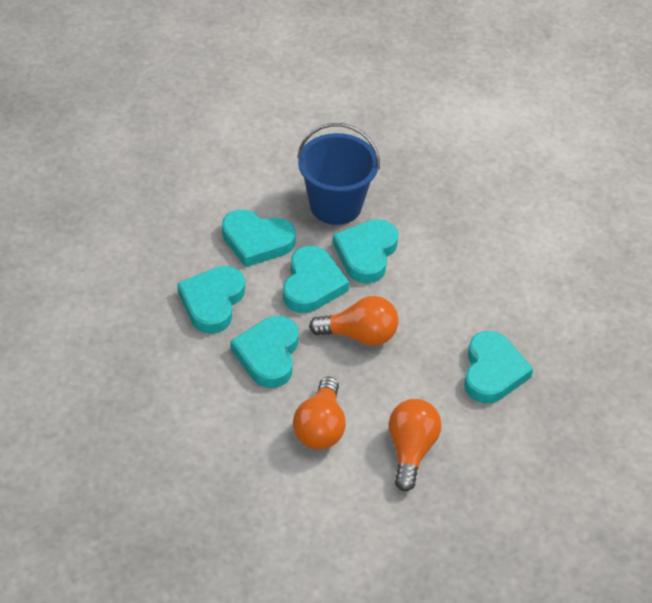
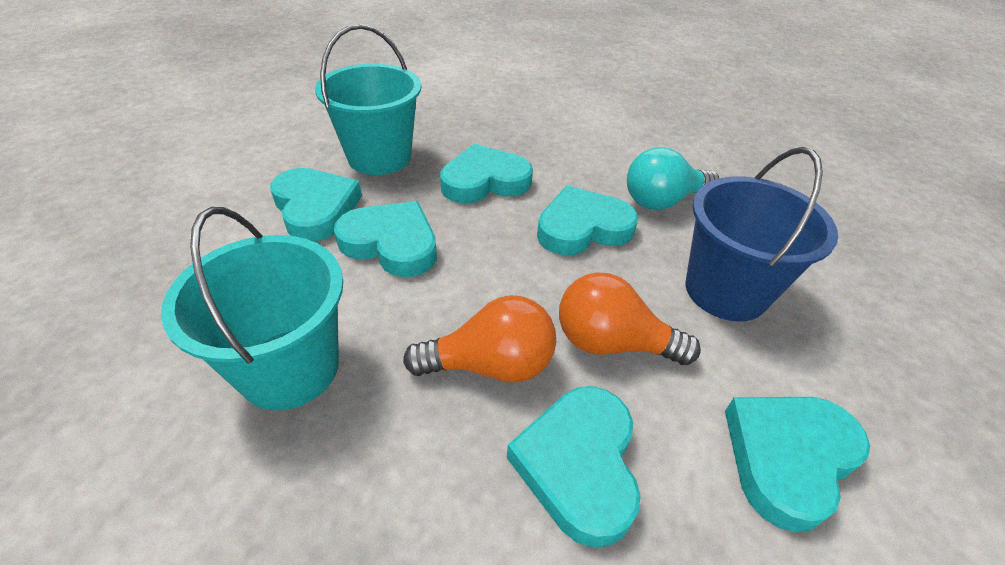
orange light bulb: [293,377,346,450] [309,296,398,346] [389,399,442,491] = 3 -> [403,295,556,382] [559,272,701,365] = 2
turquoise bucket: none = 0 -> [161,207,343,410] [315,24,421,175] = 2
turquoise light bulb: none = 0 -> [627,147,719,210] = 1

